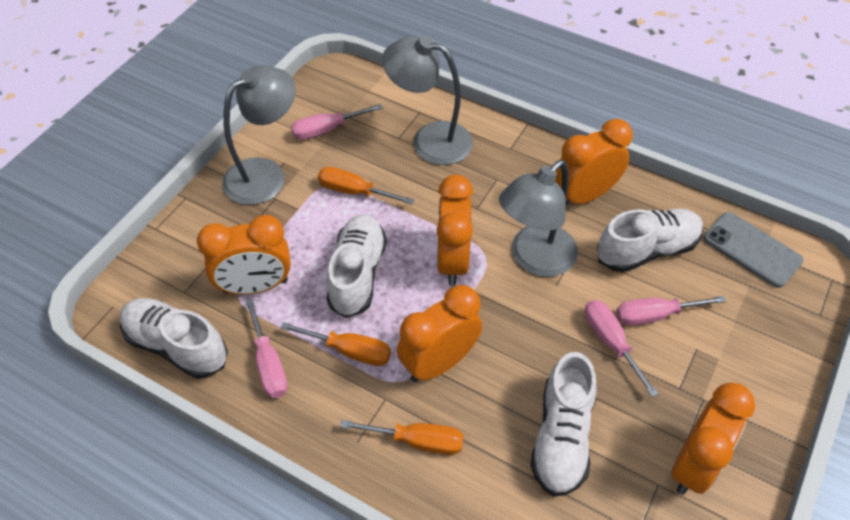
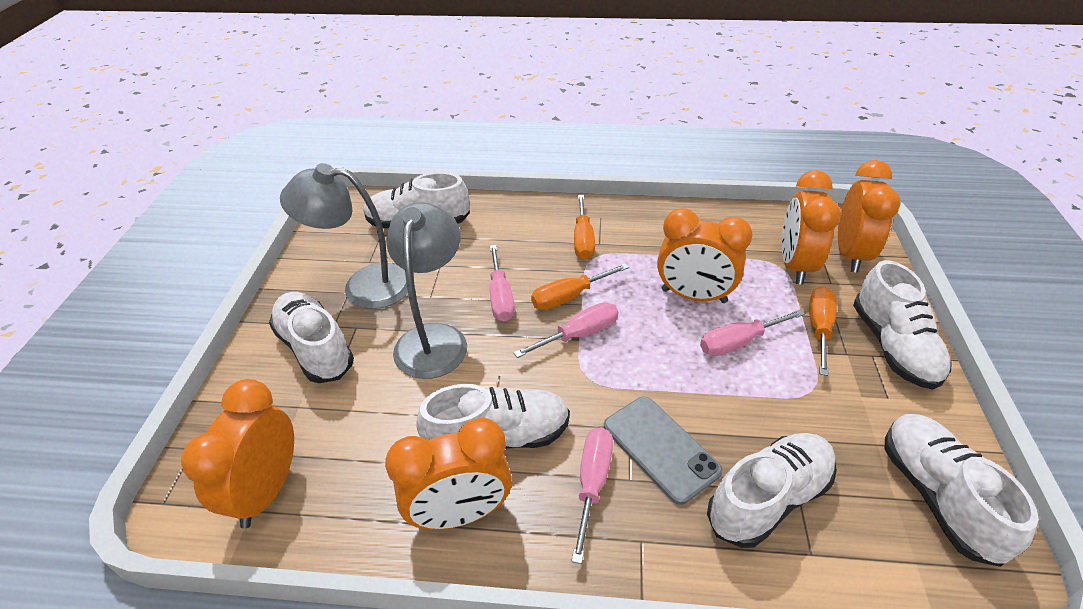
grey lamp: [222,65,296,205] [382,36,473,165] [499,160,578,277] = 3 -> [280,163,408,309] [387,202,467,379] = 2
white shoe: [120,298,228,379] [327,214,387,318] [530,352,596,497] [597,208,703,272] = 4 -> [269,292,354,383] [363,172,470,228] [416,384,570,449] [707,433,837,548] [853,260,952,390] [884,414,1039,567] = 6

